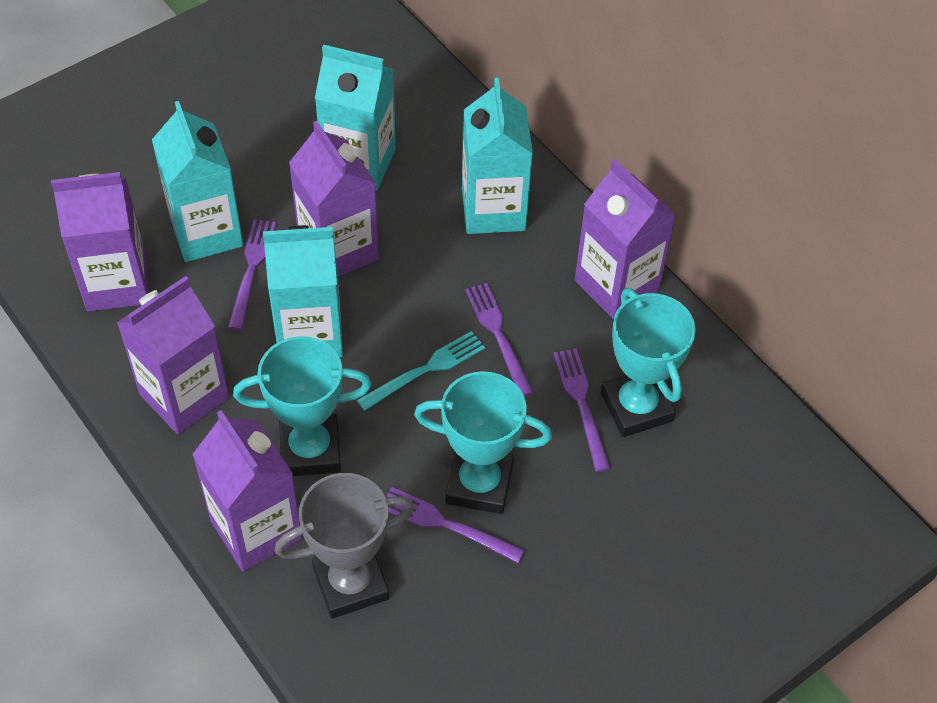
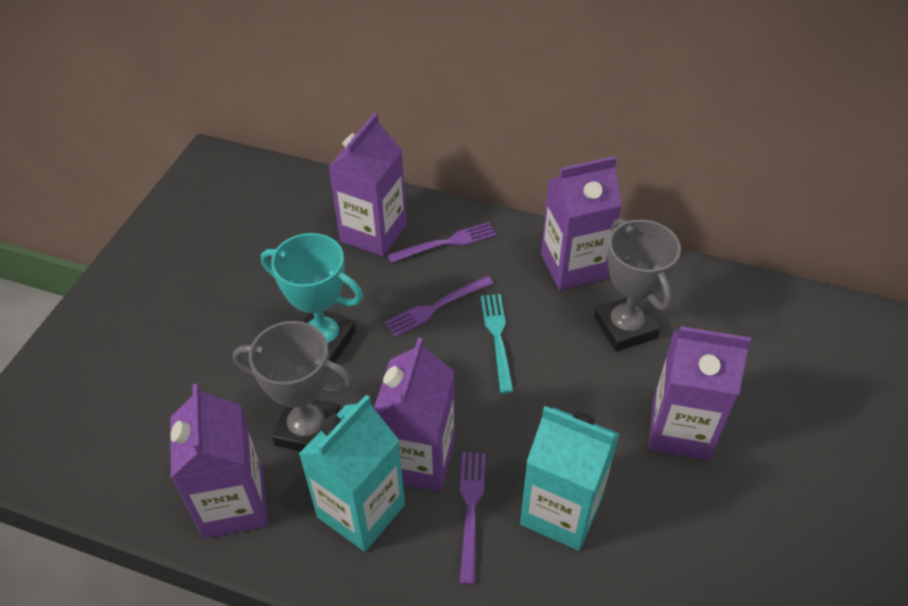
grey trophy: [275,473,415,619] = 1 -> [233,321,354,452] [594,218,681,351] = 2
purple fork: [228,219,276,330] [387,487,525,563] [465,283,533,396] [553,348,611,472] = 4 -> [384,276,494,337] [387,222,497,263] [459,452,485,585] = 3
turquoise carton: [152,101,244,262] [263,225,343,357] [315,45,396,191] [462,78,533,234] = 4 -> [299,395,405,552] [520,406,619,551] = 2
turquoise trophy: [233,336,372,476] [414,371,552,514] [601,288,696,437] = 3 -> [261,233,363,363] = 1

